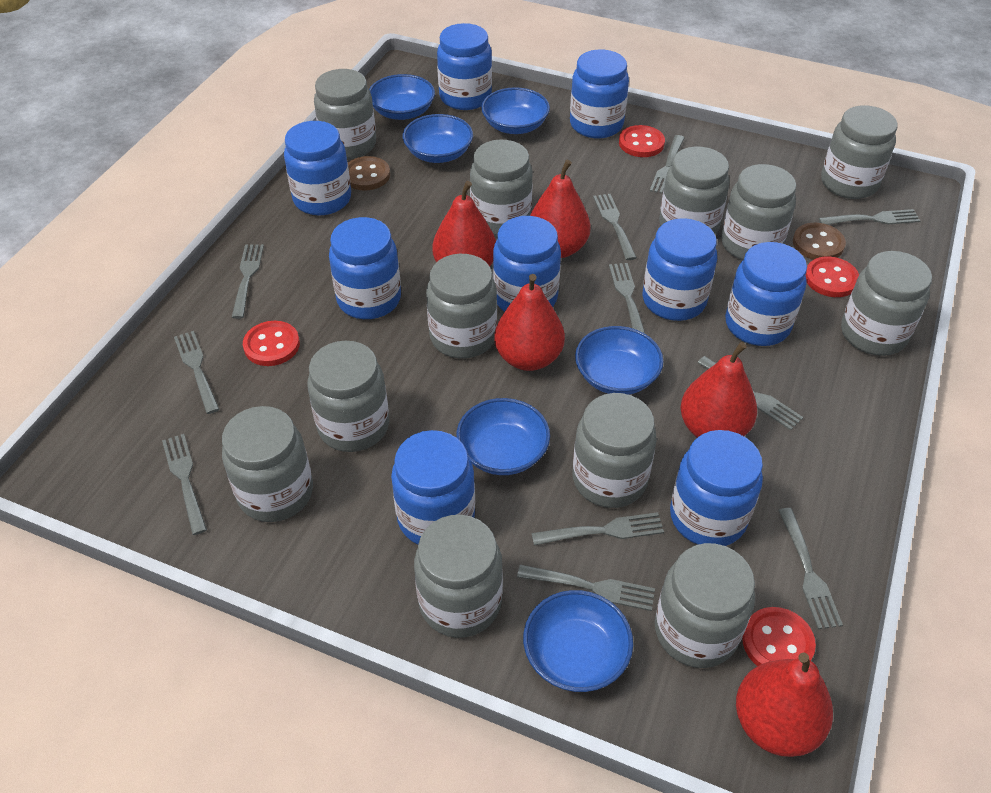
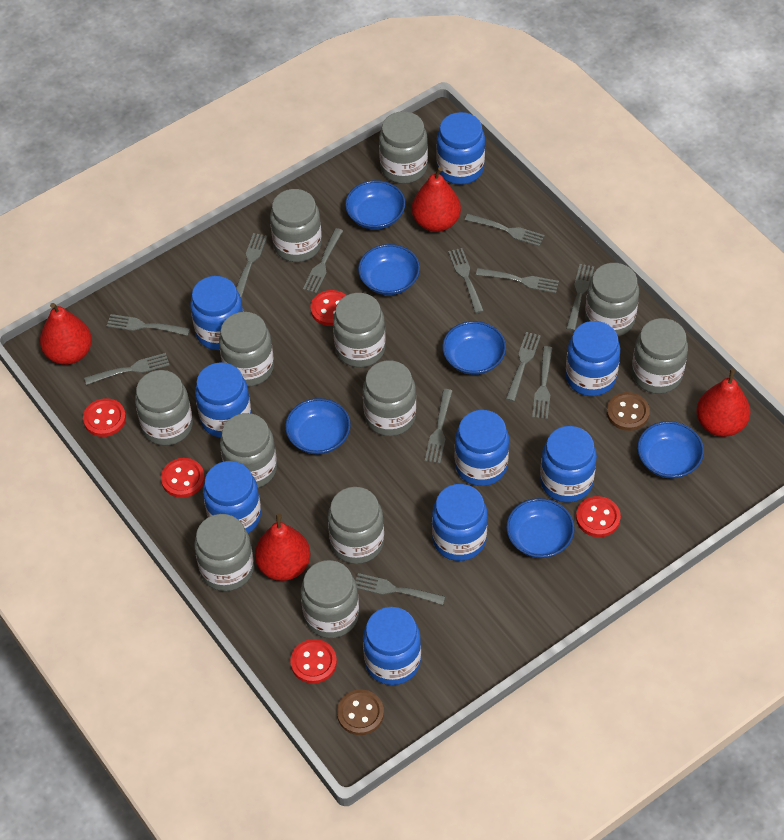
grey fork: [162,434,207,535] [174,331,219,414] [232,244,264,319] [517,565,655,611] [532,512,664,546] [593,194,637,260] [609,263,645,333] [650,135,684,194] [697,356,803,430] [778,508,843,629] [819,209,920,225] = 11 -> [84,353,170,385] [107,314,190,336] [236,233,267,298] [303,228,343,293] [356,573,445,605] [425,389,452,464] [448,248,484,313] [465,214,544,246] [476,268,559,293] [506,332,541,401] [532,346,552,419] [566,264,594,331] = 12
red button: [243,321,300,366] [619,125,665,157] [742,607,816,666] [806,256,859,297] = 4 -> [83,398,126,437] [161,458,205,498] [290,639,337,684] [311,290,346,326] [576,496,621,537] = 5
red pear: [432,181,496,266] [494,274,565,371] [530,160,591,258] [680,342,757,438] [736,652,833,757] = 5 -> [40,303,92,365] [255,513,310,581] [412,167,461,232] [696,368,750,437] = 4

